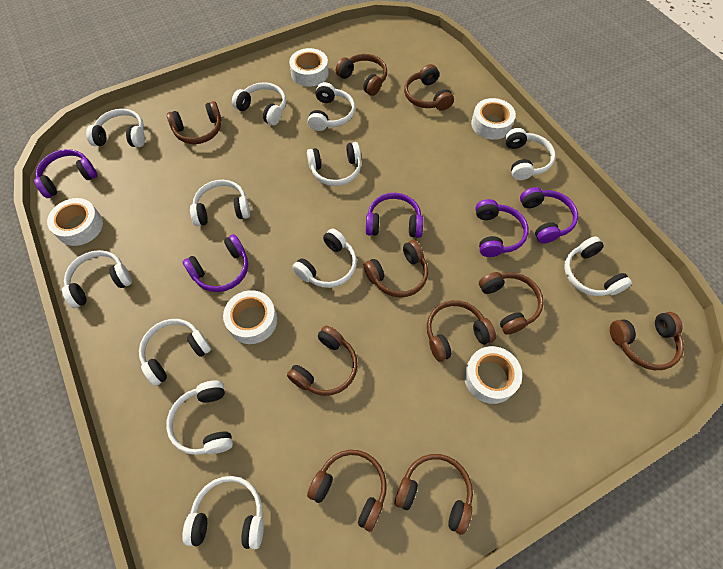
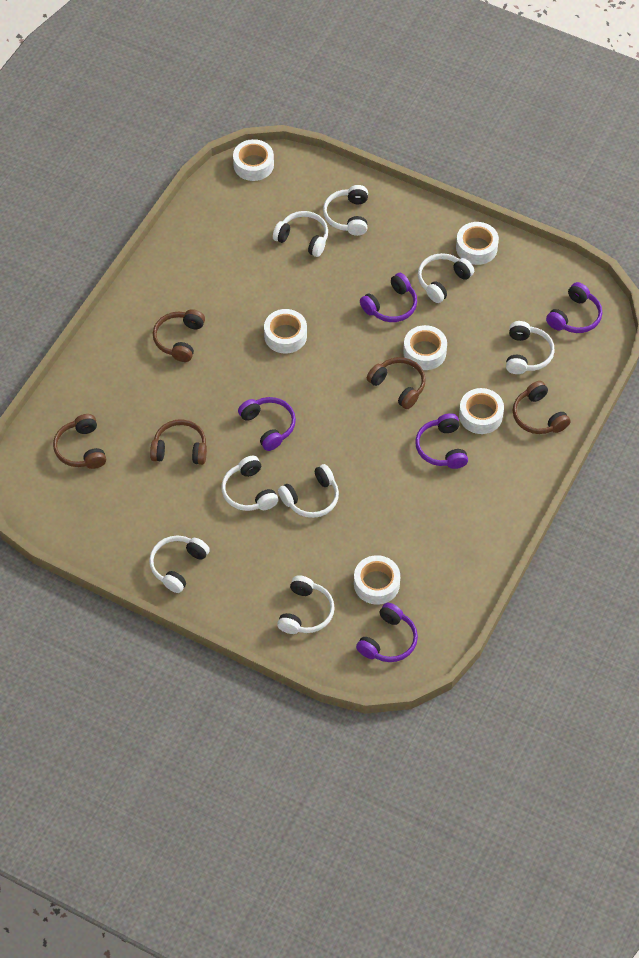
brown headphones: [167,101,221,144] [287,326,358,396] [307,450,387,532] [336,54,387,96] [364,240,428,297] [395,454,473,535] [404,64,454,111] [427,300,496,362] [479,272,544,335] [610,312,684,370] = 10 -> [53,414,106,469] [150,419,207,465] [153,309,205,362] [367,357,426,409] [513,381,571,434] = 5
white headphones: [62,250,132,308] [86,109,145,147] [139,319,211,386] [166,380,233,455] [182,476,264,549] [190,180,250,226] [232,82,286,126] [292,228,357,288] [307,142,361,186] [308,82,355,131] [505,128,555,180] [564,236,632,296] = 12 -> [149,535,210,593] [222,456,278,511] [273,211,328,257] [277,575,335,634] [278,464,339,518] [323,185,368,236] [418,253,474,303] [506,321,555,374] = 8
white tape: [47,198,103,246] [223,290,277,344] [289,48,329,87] [464,346,522,404] [471,98,516,140] = 5 -> [233,139,274,181] [264,309,307,354] [354,555,400,604] [403,325,447,370] [456,222,499,265] [459,388,504,434] = 6

